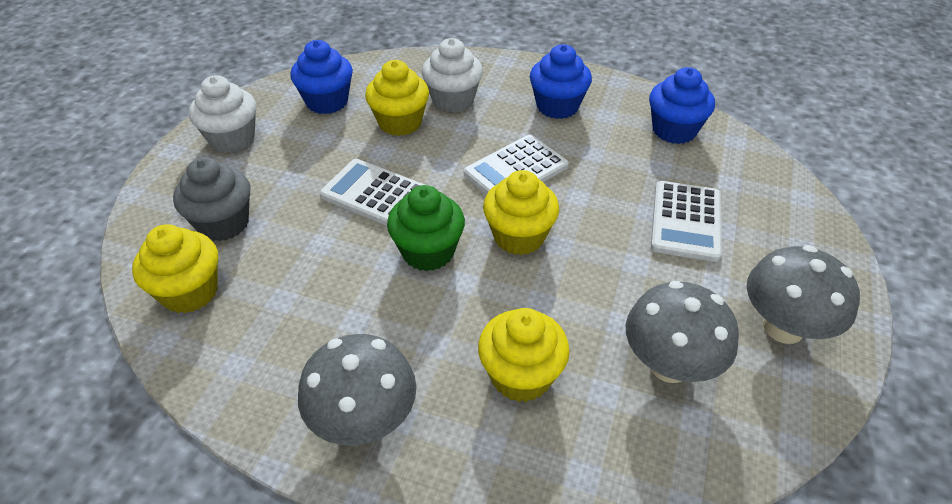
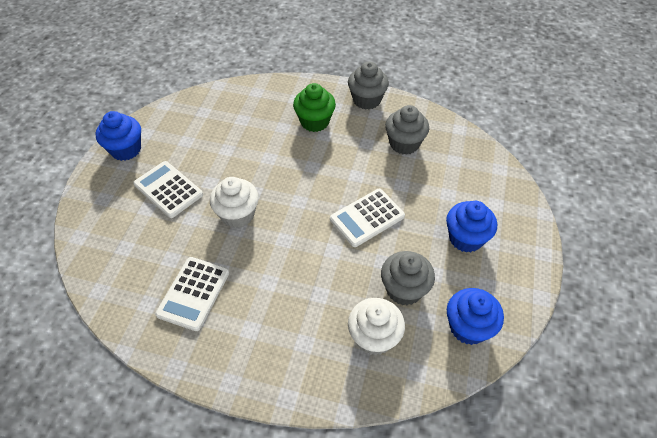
grey cupcake: [173,157,250,241] = 1 -> [348,61,389,109] [381,251,435,305] [385,105,429,155] = 3
grey mushroom: [298,334,417,446] [626,281,739,383] [747,245,860,344] = 3 -> none = 0
yellow cupcake: [132,224,218,313] [365,60,429,136] [478,308,570,402] [483,170,559,255] = 4 -> none = 0

